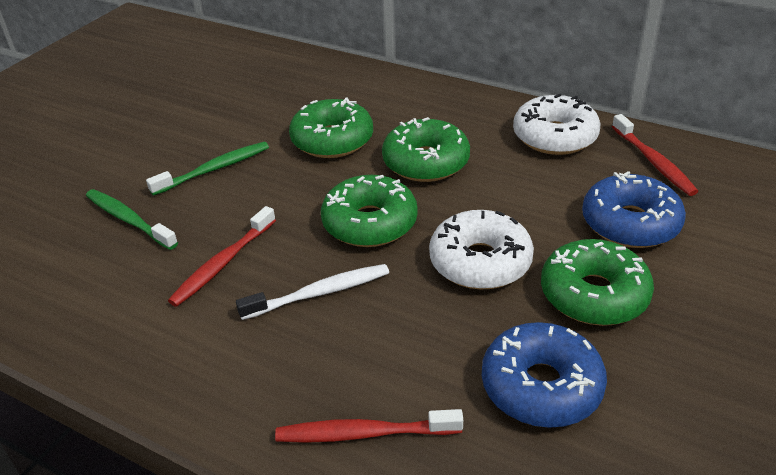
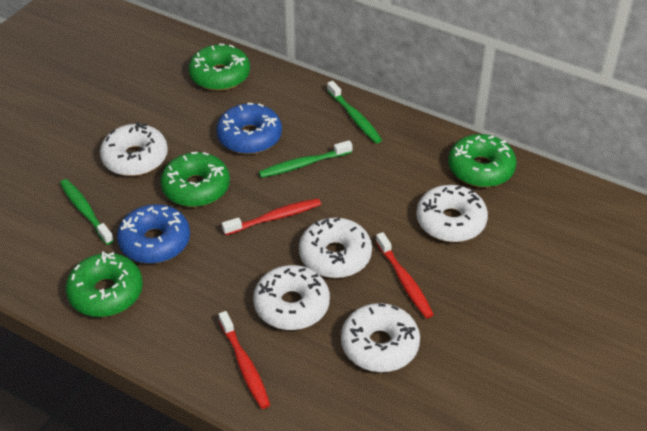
green toothbrush: [86,189,178,250] [146,142,269,196] = 2 -> [60,179,114,245] [259,140,353,178] [327,81,382,143] = 3
white donut: [429,210,534,290] [513,94,600,155] = 2 -> [100,122,168,176] [253,265,330,330] [299,218,372,278] [341,303,420,372] [416,185,488,242] = 5
white toothbrush: [236,264,389,320] = 1 -> none = 0

